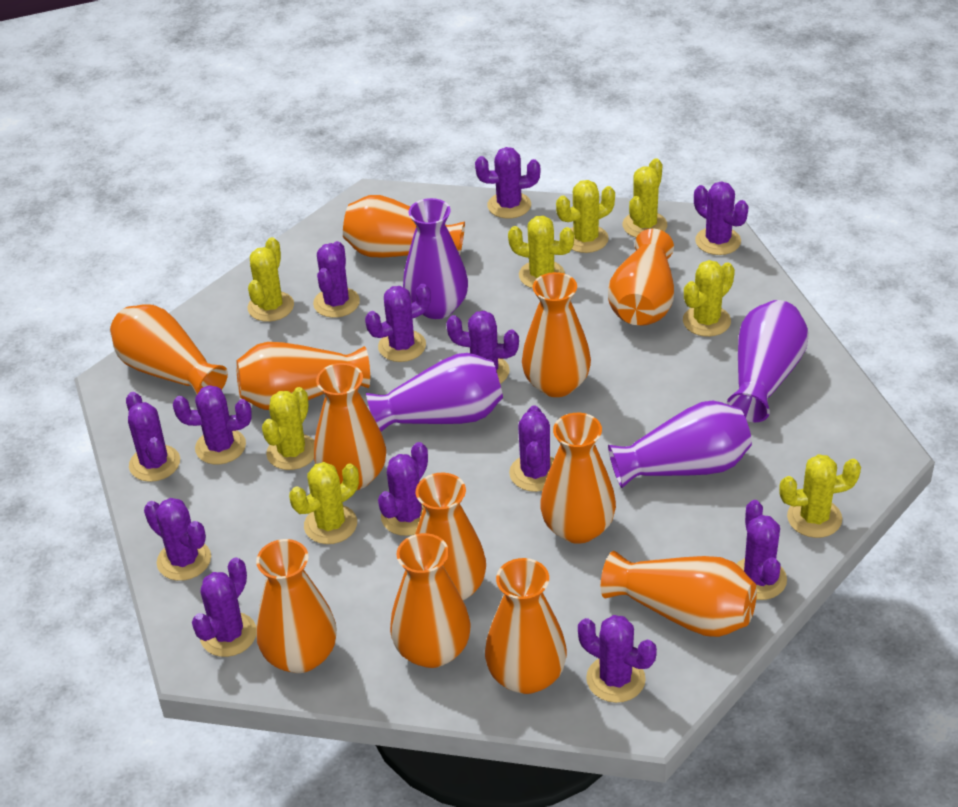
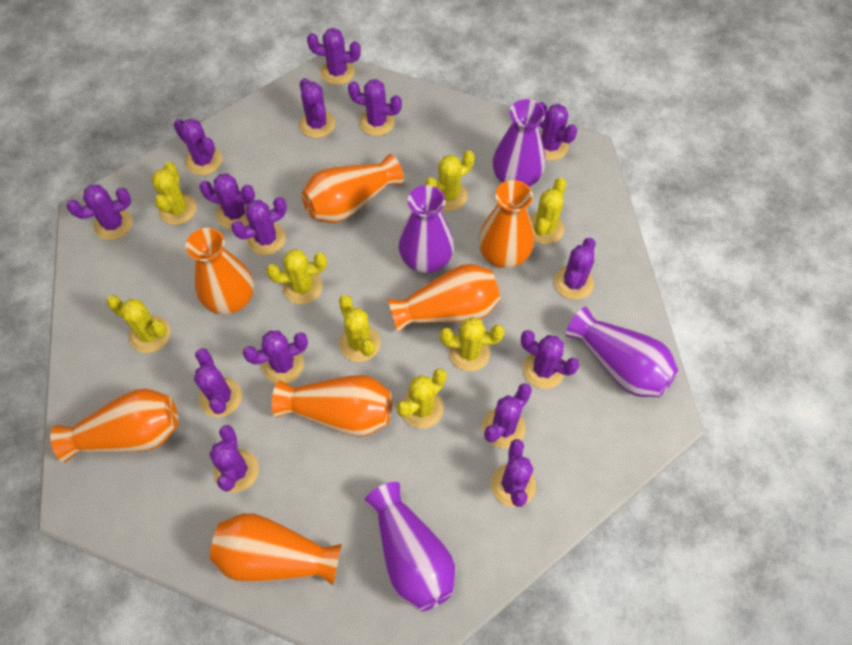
orange vase: [110,304,228,395] [236,342,370,410] [256,539,337,673] [314,363,386,490] [343,195,465,258] [390,533,471,668] [415,473,486,600] [485,558,567,694] [522,272,591,397] [540,413,616,544] [601,551,757,637] [608,229,674,326] = 12 -> [50,389,179,462] [186,228,254,314] [210,513,342,586] [272,375,392,437] [301,154,404,223] [388,264,500,332] [479,180,534,268] = 7
purple cactus: [126,392,180,482] [144,498,211,581] [173,385,252,464] [192,557,256,657] [313,241,360,318] [365,284,431,362] [378,442,428,536] [446,311,519,384] [475,147,540,219] [509,406,554,492] [578,615,657,703] [694,181,749,255] [736,500,787,600] = 13 -> [66,185,133,240] [174,119,222,175] [194,348,242,417] [199,173,255,229] [209,425,259,493] [231,197,287,255] [243,331,308,383] [299,78,335,138] [307,28,361,85] [348,79,402,136] [482,383,532,448] [491,439,536,507] [521,330,580,389] [539,102,577,161] [554,238,596,300] = 15

